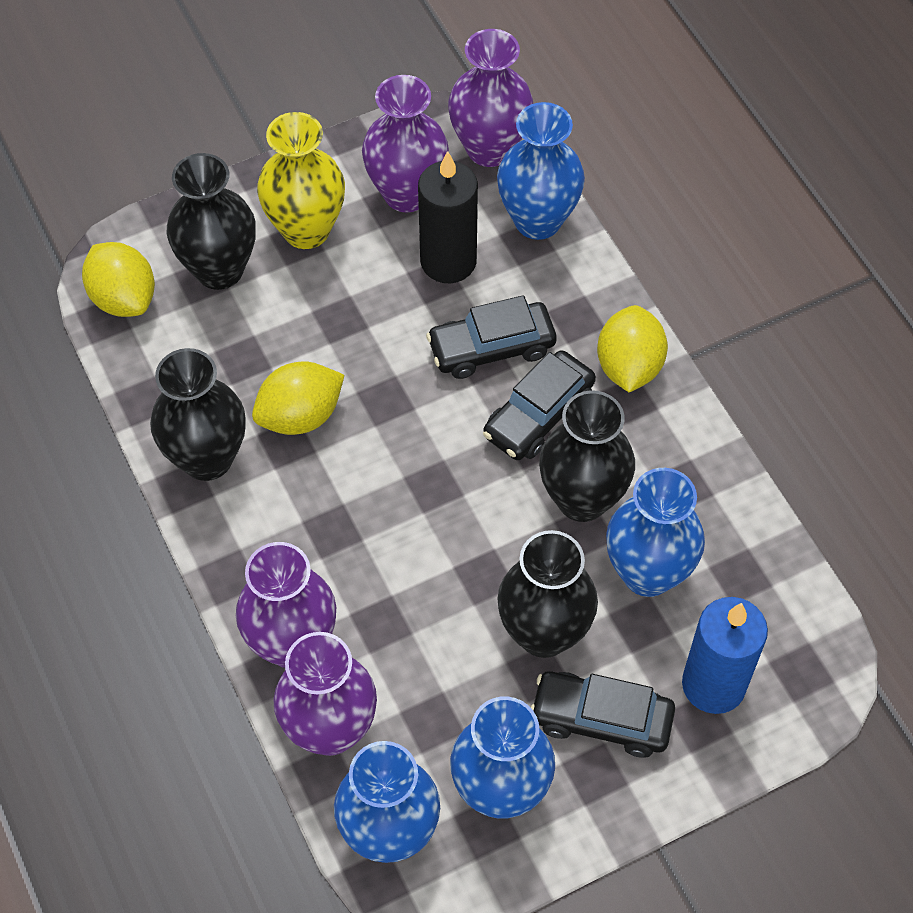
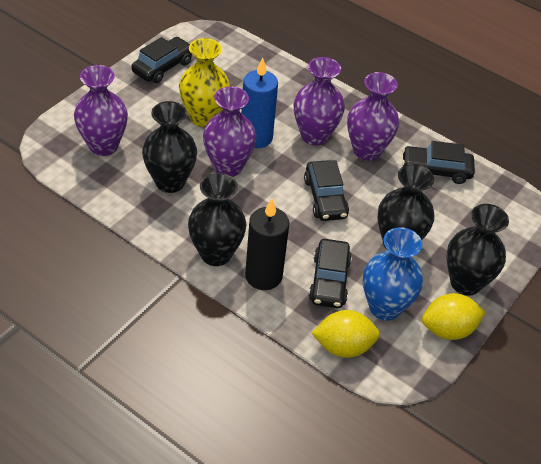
black car: [426,295,557,379] [483,350,596,460] [530,671,675,757] = 3 -> [131,37,192,83] [304,160,349,221] [309,239,352,308] [402,141,475,184] = 4
blue vase: [334,741,440,863] [450,696,555,819] [497,102,585,240] [606,468,705,597] = 4 -> [363,227,423,321] = 1
yellow lemon: [82,242,155,317] [252,362,344,435] [597,305,668,392] = 3 -> [311,310,380,358] [422,293,486,340] = 2

